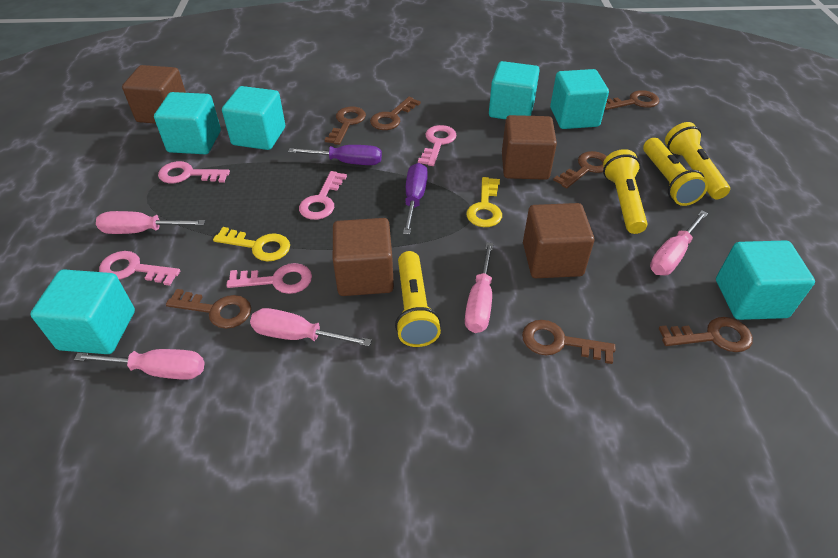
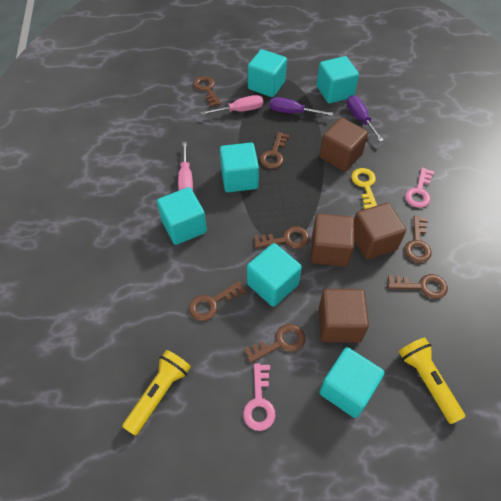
pink key: [99,251,180,286] [158,161,230,183] [227,263,312,294] [299,171,347,220] [418,125,457,166] = 5 -> [243,363,275,431] [405,168,434,208] = 2
pink screwdriver: [74,349,205,380] [96,211,205,234] [250,308,372,347] [465,242,494,333] [650,210,708,275] = 5 -> [178,142,193,191] [201,95,263,115] = 2
yellow flashlight: [395,251,441,347] [603,149,647,234] [643,138,708,206] [665,122,730,200] = 4 -> [122,350,191,436] [399,337,465,424] = 2
yellow key: [213,227,290,262] [466,177,502,227] = 2 -> [351,168,377,209] = 1

